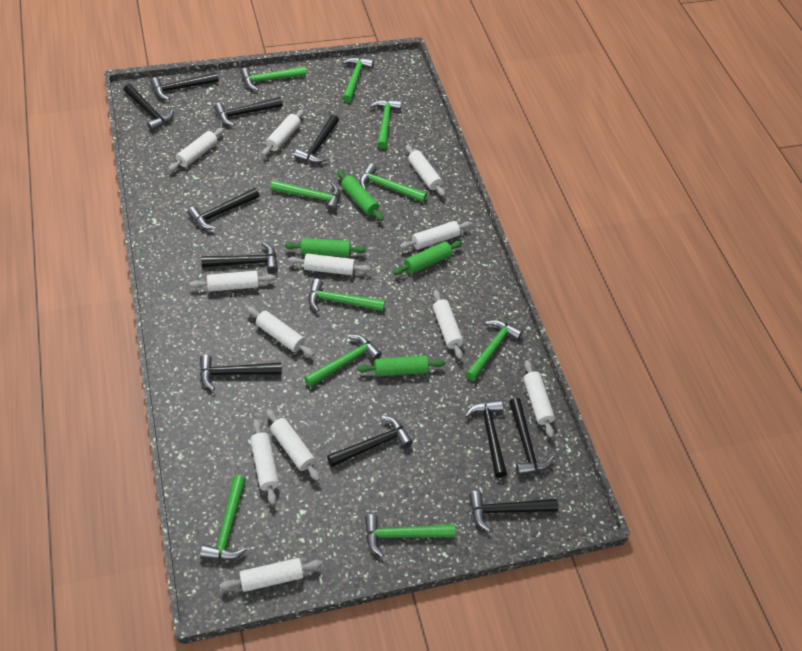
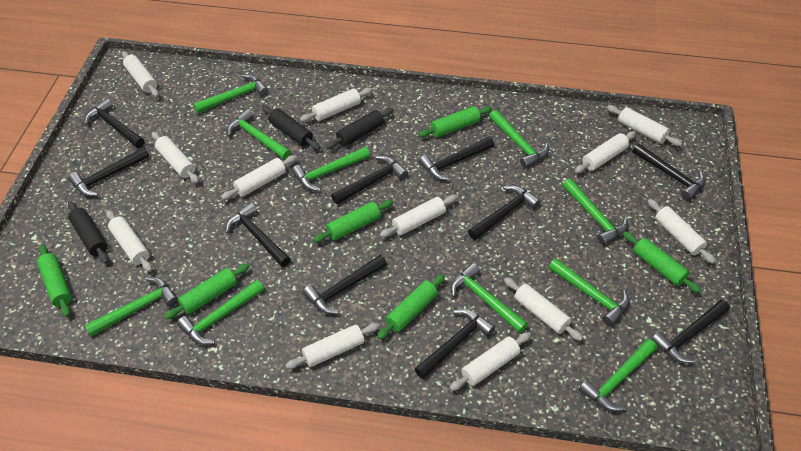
black hammer: [123,84,174,131] [150,72,219,100] [187,188,260,230] [200,355,282,391] [201,242,278,273] [214,97,283,126] [294,115,339,163] [327,416,413,467] [465,400,507,478] [469,491,558,532] [509,398,554,476] = 11 -> [68,147,150,197] [84,98,145,148] [225,203,291,267] [303,255,387,314] [331,156,408,205] [415,309,495,379] [419,137,494,181] [468,185,541,240] [632,143,706,200] [651,300,730,363] = 10
black rolling pin: none = 0 -> [68,201,109,264] [262,106,320,150] [326,108,393,149] = 3
green rolling pin: [285,238,366,257] [337,171,384,221] [357,355,445,377] [393,241,462,275] = 4 -> [37,245,72,317] [164,263,250,320] [313,200,393,243] [377,274,445,340] [418,106,492,137] [623,232,701,293] = 6

